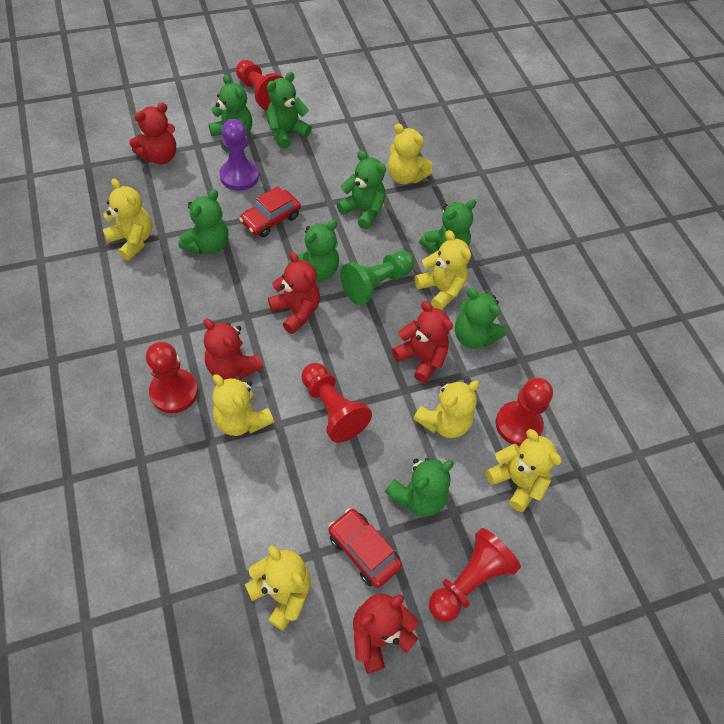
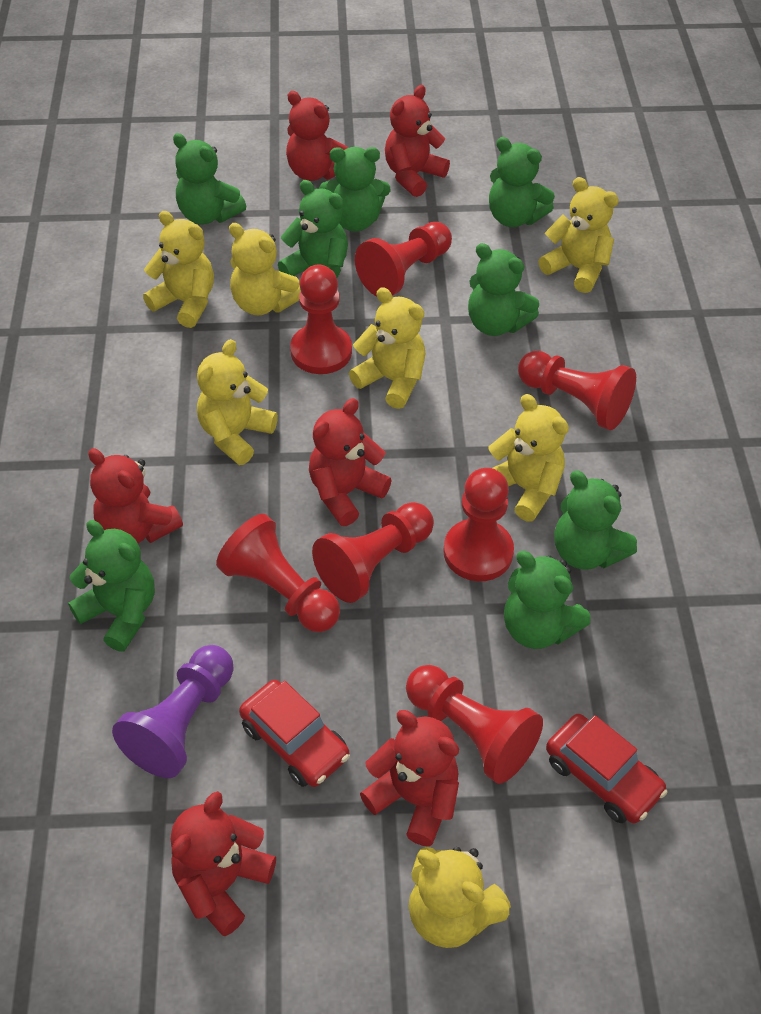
green pawn: [340,251,414,305] = 1 -> none = 0
red pawn: [146,342,198,413] [236,60,283,111] [301,363,372,443] [429,528,521,622] [496,378,553,446] = 5 -> [216,514,340,632] [290,265,352,374] [312,502,434,603] [355,222,452,296] [406,665,543,784] [443,468,514,581] [518,351,636,430] = 7
red teddy bear: [129,103,176,164] [204,319,263,380] [268,252,320,334] [353,594,419,673] [392,301,453,383] = 5 -> [88,448,183,543] [171,791,276,936] [286,91,348,181] [309,398,392,526] [360,710,459,846] [385,85,450,197] = 6

